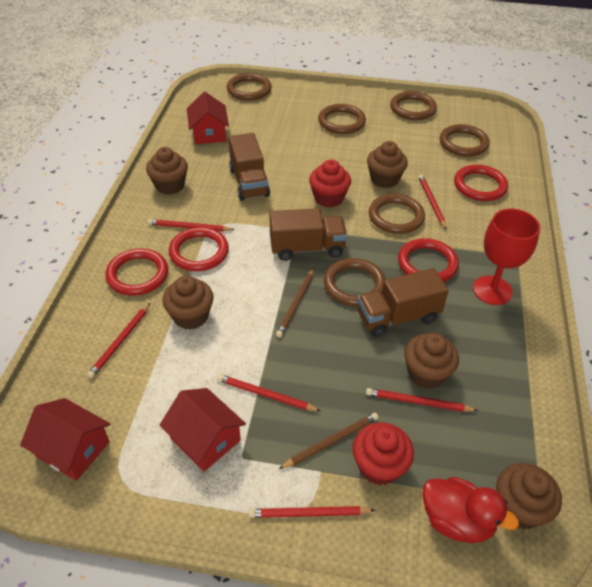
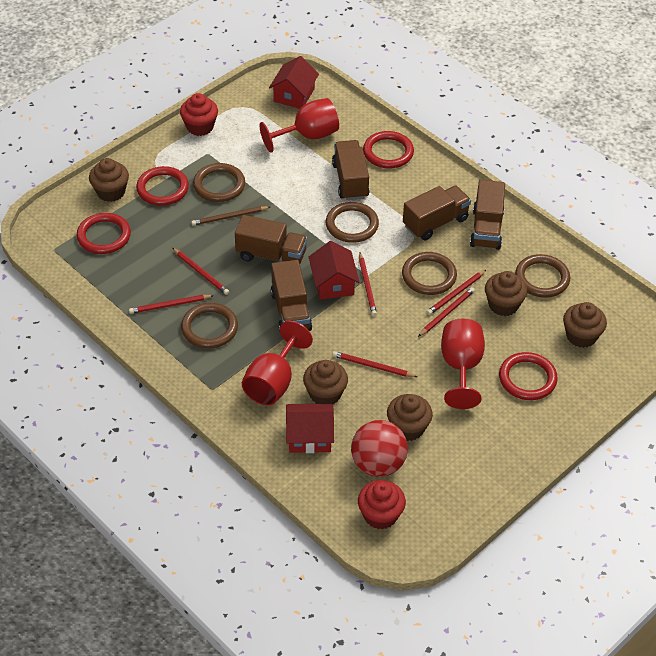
brown pencil: [276,268,314,337] [279,413,379,469] = 2 -> [191,206,270,226] = 1
brown ring: [227,73,272,101] [318,104,366,134] [324,258,386,306] [369,194,425,234] [390,91,437,120] [440,124,490,157] = 6 -> [181,303,238,349] [193,163,245,202] [326,202,379,243] [402,252,457,295] [515,254,570,298] = 5
brown truck: [228,133,270,201] [269,208,347,261] [357,268,449,337] = 3 -> [235,215,307,263] [271,260,312,331] [332,140,370,200] [403,186,471,240] [470,180,505,250] = 5
red ball: none = 0 -> [351,420,408,477] = 1
red duck: [422,477,519,543] = 1 -> none = 0
red goblet: [473,209,540,305] = 1 -> [242,321,313,405] [259,98,339,153] [441,319,485,409] = 3

